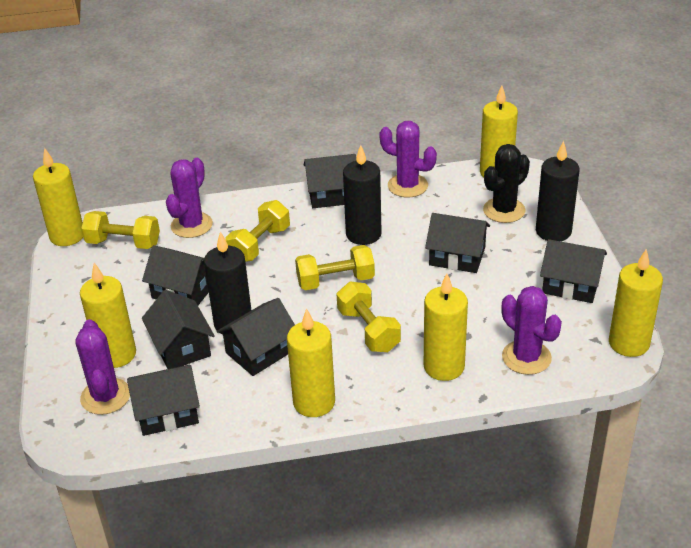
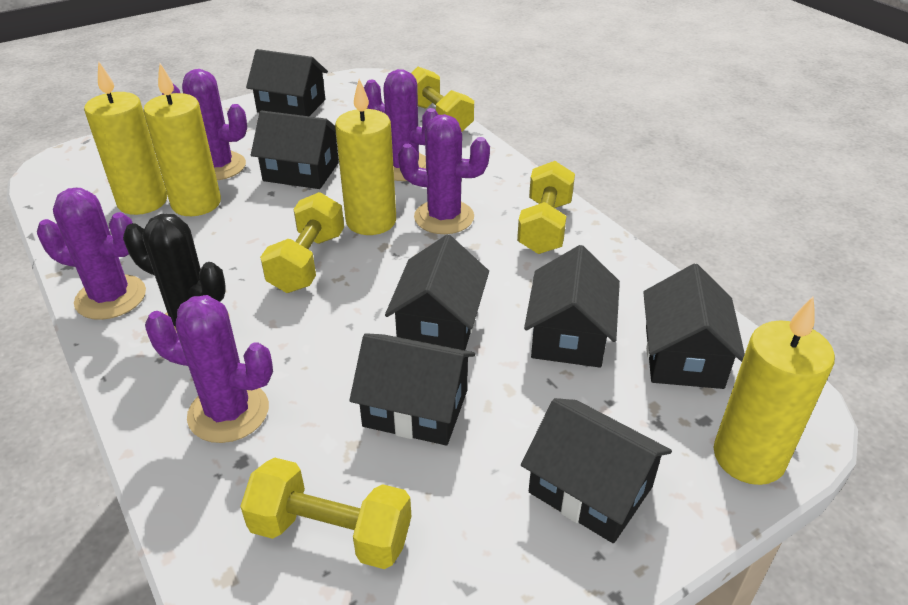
black candle: [204,231,251,335] [343,145,382,245] [536,141,580,241] = 3 -> none = 0
purple cactus: [75,319,130,415] [166,158,213,238] [379,121,437,197] [501,286,562,375] = 4 -> [37,188,146,320] [145,295,273,443] [162,69,247,180] [364,69,439,181] [398,114,490,234] = 5
yellow candle: [33,148,83,246] [80,263,136,368] [287,308,335,417] [424,273,468,381] [480,85,518,178] [609,249,663,357] = 6 -> [84,61,167,215] [143,63,221,216] [335,79,396,235] [714,297,835,485] = 4

